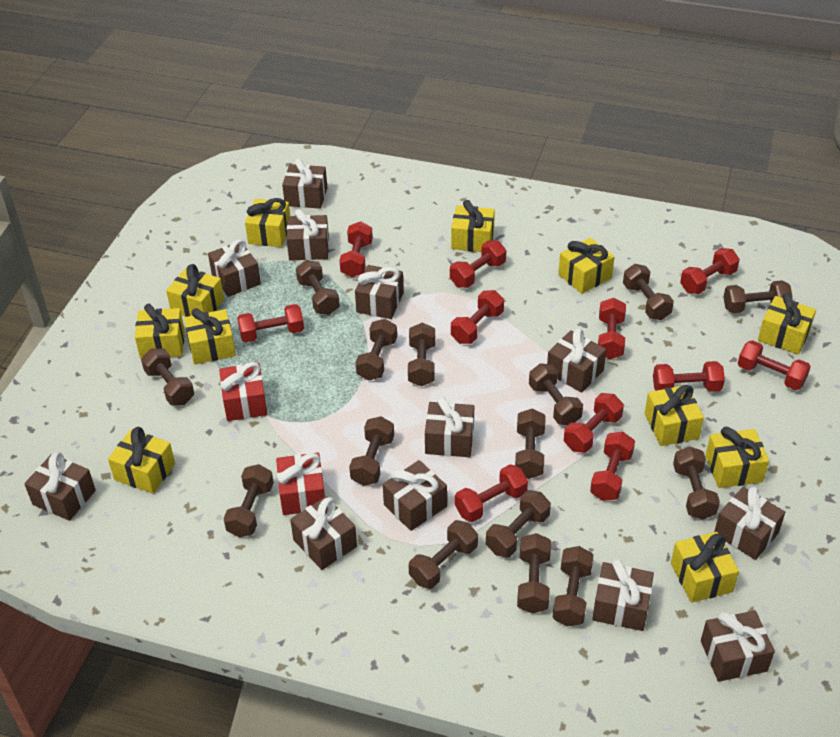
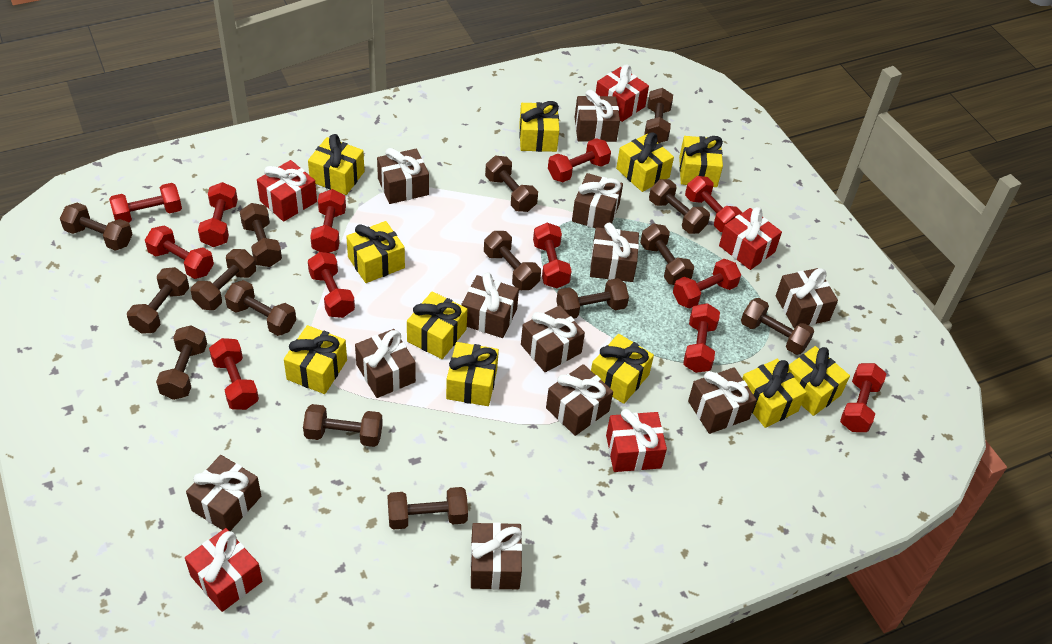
red dumbbell: [237,304,304,342] [339,221,373,277] [450,240,506,288] [451,290,504,344] [455,464,528,522] [564,393,624,453] [590,432,635,501] [598,298,626,359] [653,361,725,392] [680,248,740,294] [738,340,811,390] = 11 -> [109,183,182,223] [145,225,214,279] [198,182,238,247] [209,338,259,410] [308,252,355,318] [310,189,346,253] [533,223,572,288] [548,138,611,182] [673,259,741,309] [683,303,720,373] [685,176,742,232] [840,363,886,432] = 12
red gift: [219,362,267,421] [276,453,325,515] = 2 -> [185,528,262,612] [257,160,317,222] [596,65,649,122] [606,409,667,472] [719,207,782,270] = 5

